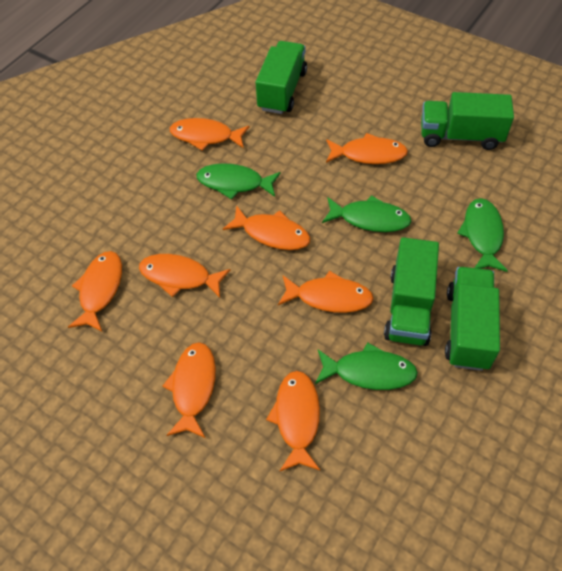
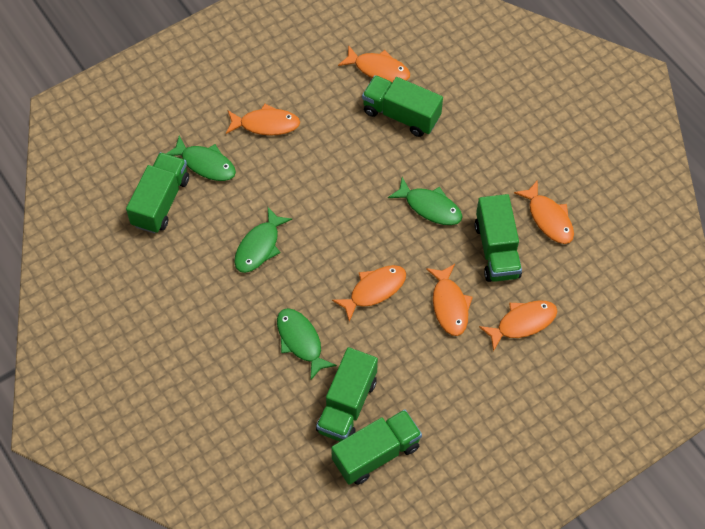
green truck: [256,41,307,114] [384,237,439,346] [421,92,514,150] [445,267,500,371] = 4 -> [126,152,189,234] [316,347,378,441] [331,409,422,485] [362,75,443,137] [475,194,522,282] = 5
orange fish: [68,251,122,332] [139,254,231,298] [162,342,216,438] [170,118,249,151] [223,205,310,250] [266,371,320,472] [278,271,374,313] [326,133,408,164] = 8 -> [226,104,300,136] [332,265,406,322] [338,45,410,82] [426,264,473,336] [479,301,557,352] [514,180,574,244] = 6

